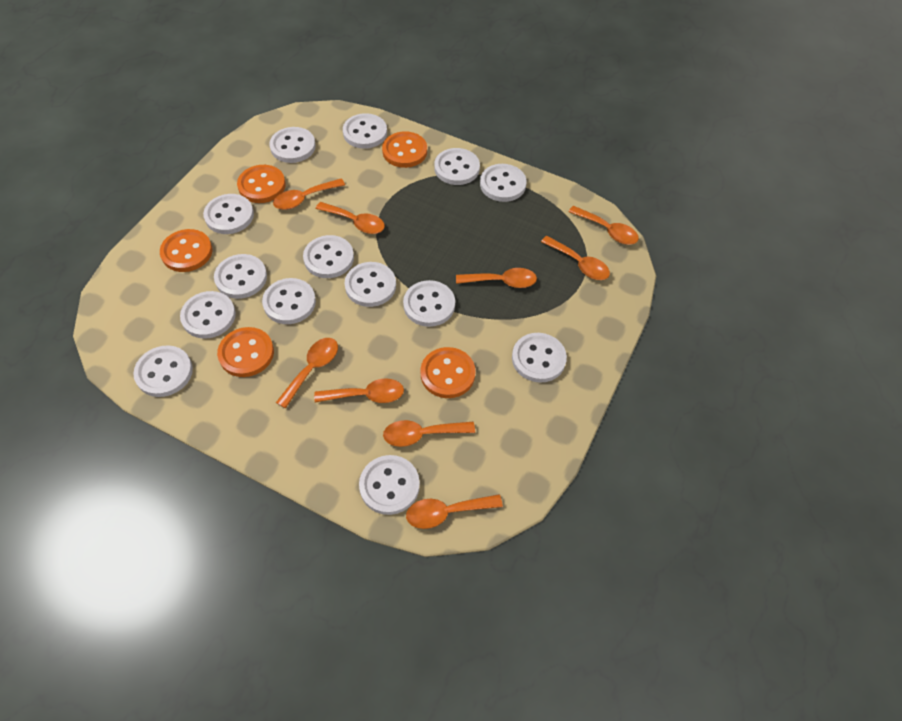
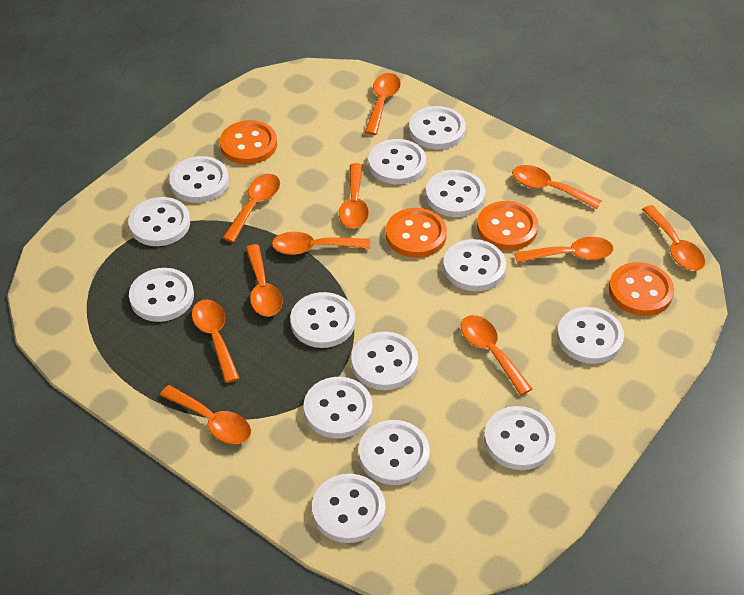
orange button: [160,229,212,272] [217,327,274,377] [237,165,286,203] [382,131,427,168] [420,347,476,398] = 5 -> [220,120,277,165] [386,208,447,258] [477,201,539,250] [609,262,674,316] = 4
orange spoon: [273,179,345,210] [276,338,338,409] [314,378,404,403] [316,202,385,234] [383,420,475,447] [406,495,503,529] [456,268,537,288] [541,236,610,280] [568,206,639,244] = 9 -> [160,385,251,444] [192,299,240,383] [223,174,280,243] [246,244,283,316] [272,232,370,255] [339,163,369,228] [365,73,401,135] [461,315,533,395] [512,165,601,209] [514,237,613,263] [642,205,705,271] = 11

